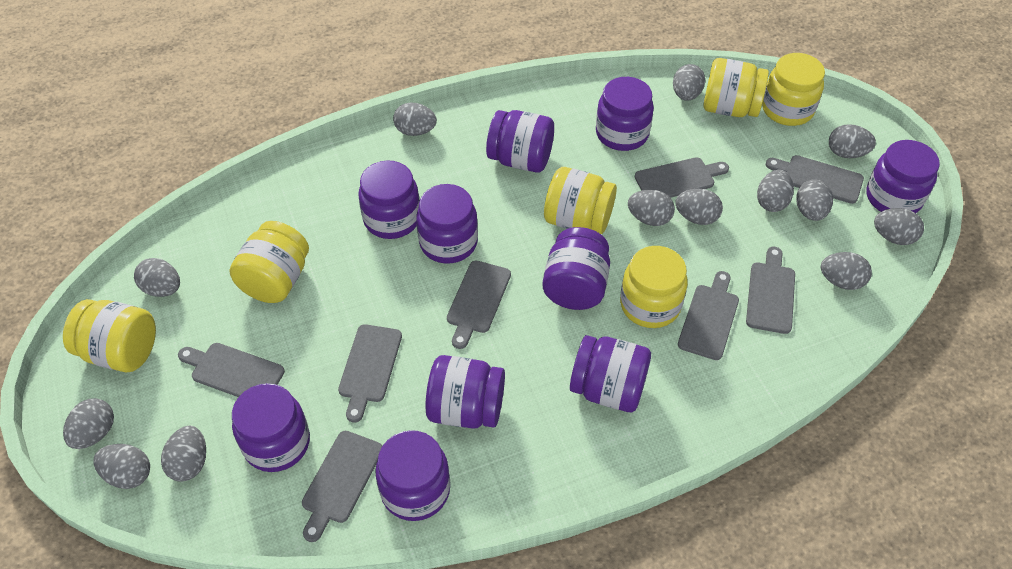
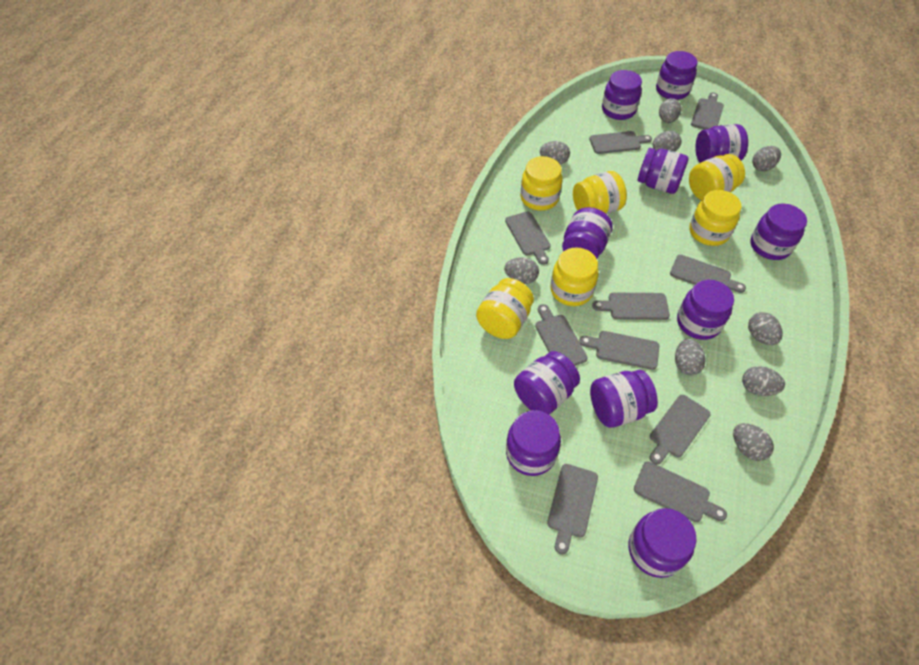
grey cutting board: [178,343,285,397] [302,431,382,542] [338,324,402,422] [447,260,511,349] [635,157,729,198] [678,271,739,360] [746,247,795,334] [766,155,864,204] = 8 -> [505,212,551,265] [535,304,588,366] [547,464,598,554] [579,331,659,370] [589,131,652,154] [592,293,670,320] [634,461,727,522] [650,395,711,465] [670,255,746,293] [691,92,724,130] = 10
grey egg: [63,398,114,449] [93,444,150,489] [134,258,180,297] [161,426,206,482] [393,103,437,136] [628,190,675,226] [673,64,705,101] [675,189,723,225] [757,170,794,212] [796,180,833,221] [821,252,872,290] [829,124,876,158] [874,208,924,245] = 13 -> [504,257,539,284] [540,141,570,164] [653,131,682,152] [659,98,681,123] [675,339,706,375] [733,423,774,461] [742,366,785,396] [748,312,783,345] [752,146,781,171] = 9
purple jar: [232,383,310,472] [358,160,420,239] [375,430,450,521] [416,184,478,264] [426,355,505,429] [486,110,554,173] [543,227,610,310] [570,335,651,412] [596,77,654,151] [867,140,940,213] = 10 -> [506,410,561,476] [514,351,580,415] [562,207,613,259] [590,370,658,428] [602,70,642,120] [628,508,697,578] [638,148,689,194] [656,51,698,100] [677,280,734,340] [695,124,748,163] [751,203,807,260] = 11

